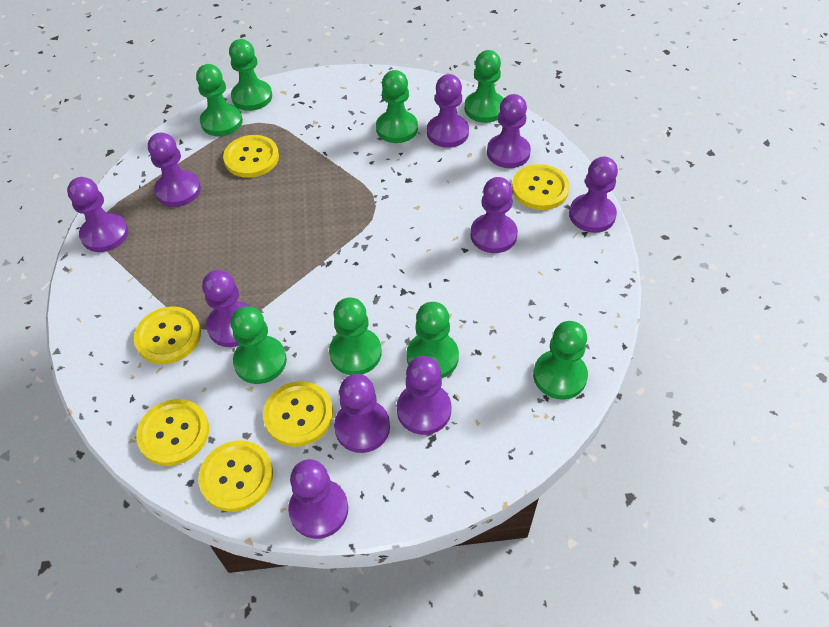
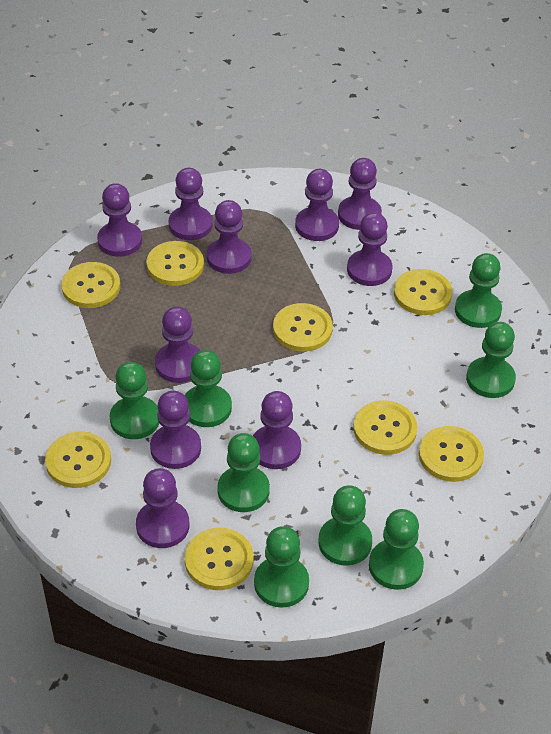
yellow button: [134,306,201,364] [136,399,209,466] [198,440,273,512] [223,135,279,178] [263,381,333,447] [512,164,570,210] = 6 -> [45,431,111,488] [61,262,120,308] [146,241,204,286] [185,528,253,590] [273,303,333,352] [353,401,417,455] [394,269,452,315] [419,426,484,482] = 8

